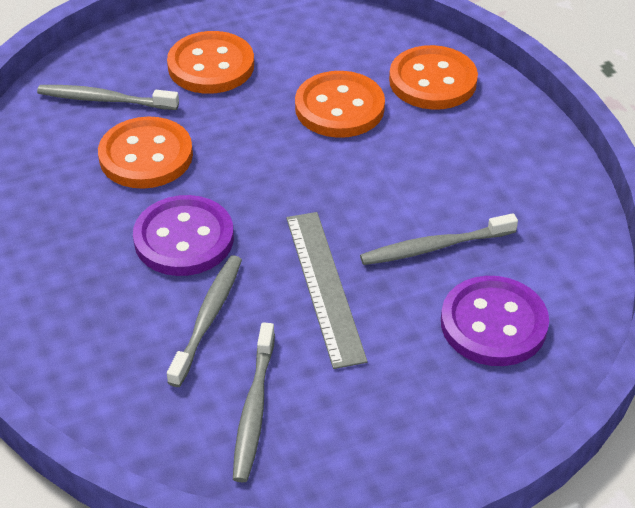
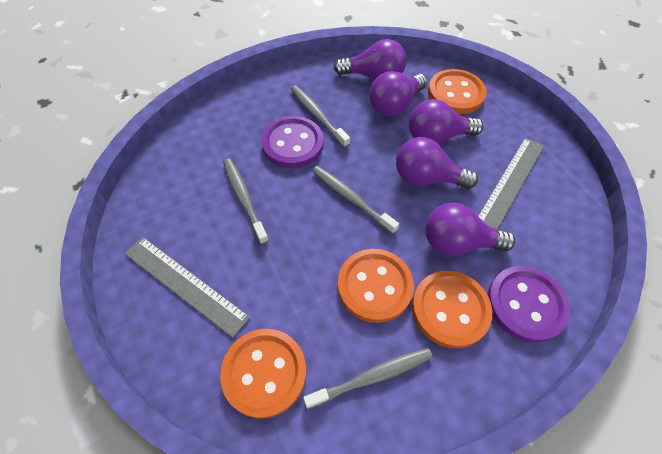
grey ruler: [286,212,368,369] = 1 -> [125,237,250,338] [478,138,544,229] = 2
purple light bulb: none = 0 -> [334,39,406,80] [369,71,427,116] [396,137,478,189] [409,99,483,144] [425,203,515,256] = 5

